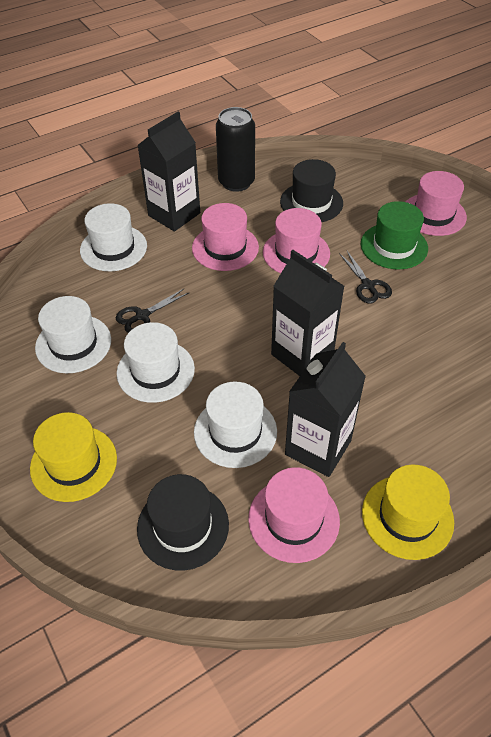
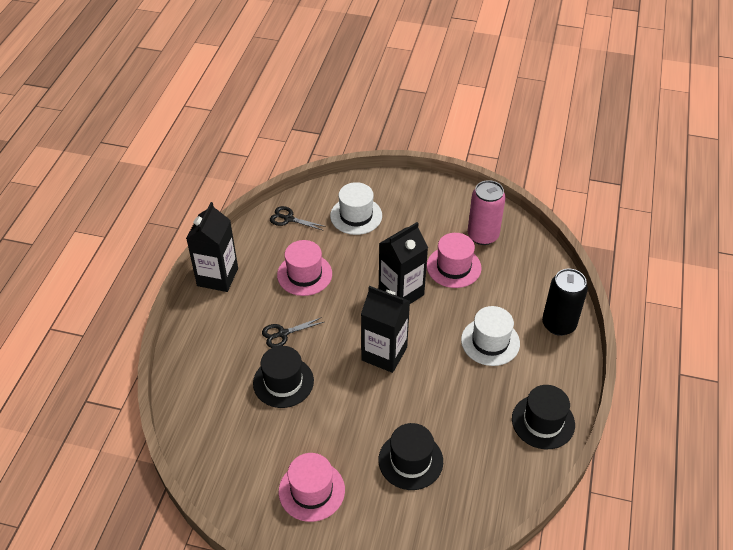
black hat: [137,474,229,571] [280,159,343,222] = 2 -> [253,346,314,408] [379,423,443,490] [512,385,575,449] = 3
green hat: [361,201,428,269] = 1 -> none = 0
pink can: none = 0 -> [468,180,506,245] = 1
pink hat: [192,203,259,271] [248,467,340,563] [263,208,330,273] [406,171,467,236] = 4 -> [277,240,332,296] [279,453,345,522] [427,233,482,288] = 3
white hat: [35,296,111,373] [80,203,147,271] [117,322,195,403] [194,381,277,468] = 4 -> [330,182,382,235] [461,306,520,366] = 2
yellow hat: [30,412,117,502] [362,464,454,560] = 2 -> none = 0

